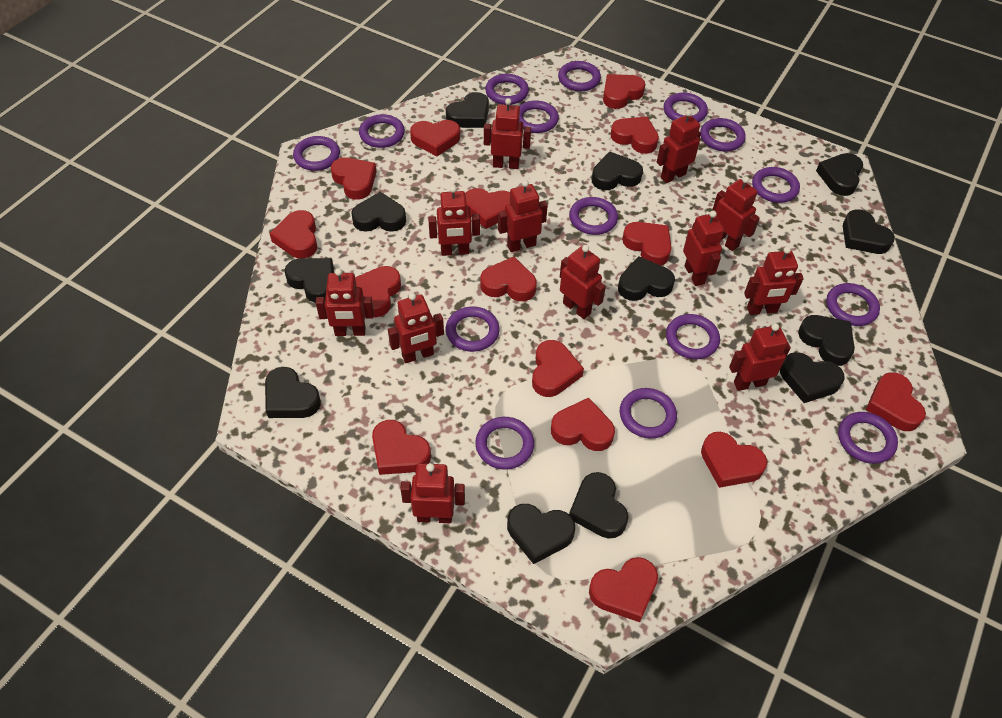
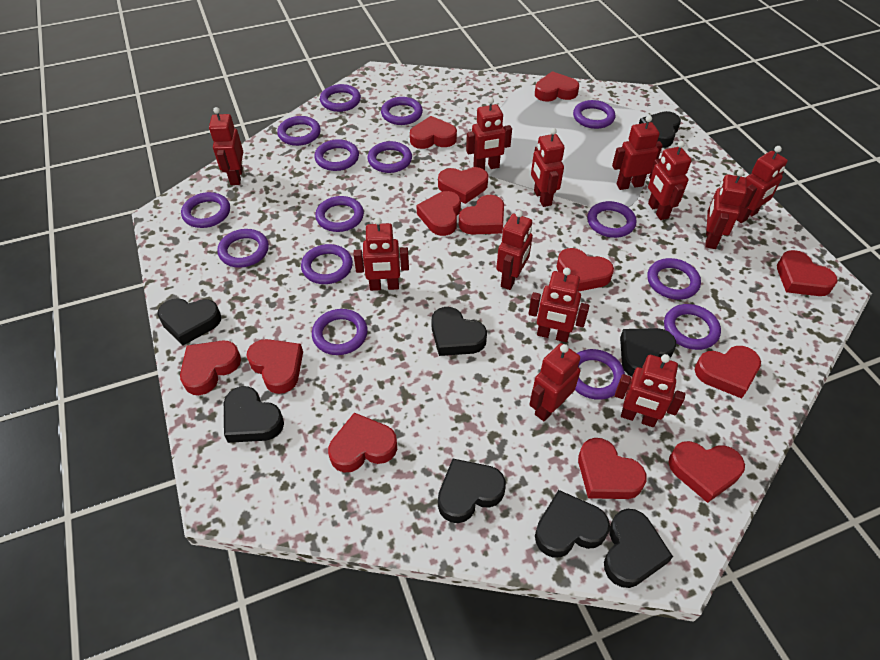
black heart: [265,367,321,418] [284,258,334,303] [351,192,406,232] [446,92,489,128] [507,504,575,564] [569,472,629,539] [592,152,643,190] [618,256,675,301] [780,352,845,403] [798,315,855,366] [816,153,863,196] [843,210,895,254] = 12 -> [157,298,221,345] [224,386,284,443] [432,307,487,356] [438,459,506,523] [535,490,610,558] [604,509,673,588] [620,328,676,377] [639,111,681,148] = 8
red heart: [269,210,317,258] [331,157,377,199] [355,266,401,317] [372,420,431,475] [410,120,460,156] [465,188,510,229] [480,257,537,301] [532,340,584,397] [551,398,615,451] [589,557,658,622] [603,74,645,109] [610,117,659,154] [622,222,671,266] [701,432,767,488] [866,372,926,431] = 15 -> [180,340,241,395] [247,339,303,394] [328,413,397,473] [410,116,457,149] [416,191,461,236] [438,167,488,204] [459,195,504,235] [535,71,579,101] [556,248,614,292] [578,438,647,499] [669,441,745,503] [695,346,761,398] [777,250,838,296] = 13

